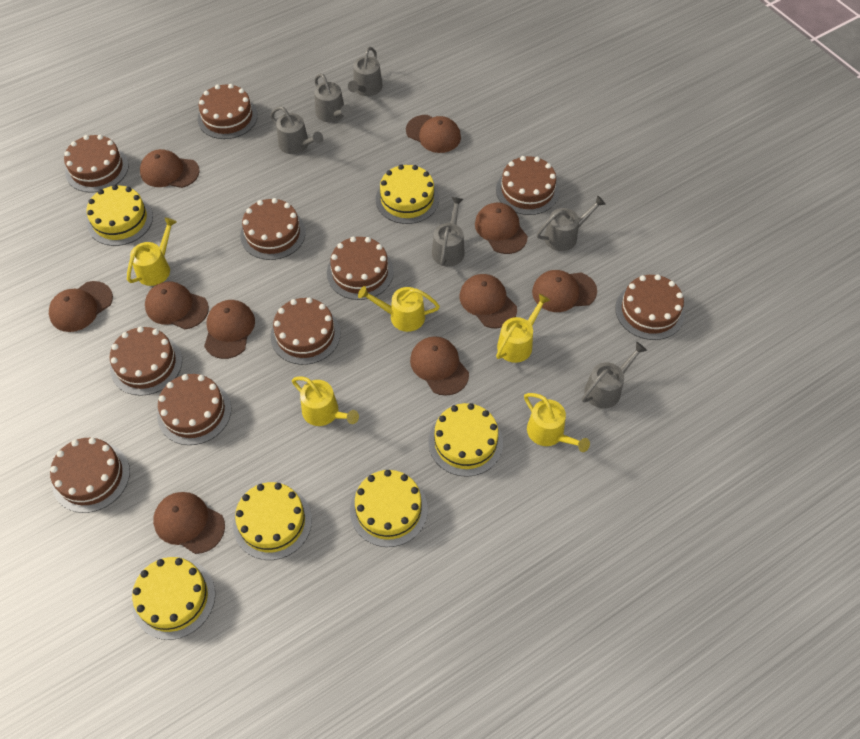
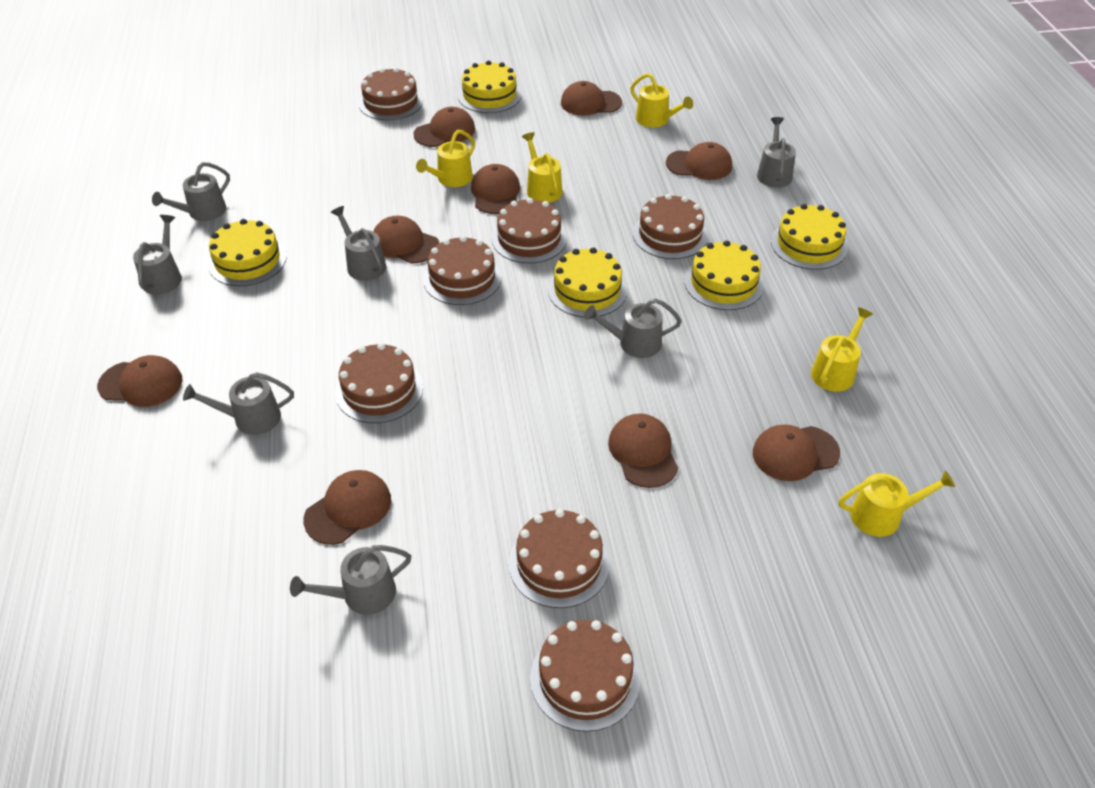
brown cake: [50,438,130,513] [64,135,129,193] [110,326,182,396] [157,374,231,445] [197,84,258,139] [240,198,306,260] [270,297,340,365] [327,237,394,300] [496,156,559,215] [615,274,685,340] = 10 -> [336,343,423,423] [358,67,423,120] [423,236,501,305] [492,198,567,263] [509,509,610,608] [530,620,640,732] [633,194,708,259] = 7
brown cap: [49,281,113,332] [140,149,200,188] [145,282,209,329] [153,492,225,554] [204,300,255,359] [406,115,461,153] [410,336,469,396] [459,274,517,328] [475,202,528,254] [532,270,597,312] = 10 -> [97,355,183,407] [303,470,391,545] [373,216,439,264] [413,107,475,147] [471,164,520,214] [561,81,622,116] [608,414,678,488] [666,142,732,180] [753,425,840,481] = 9
grey watering can: [270,107,323,154] [314,73,352,122] [348,47,383,96] [432,197,465,267] [537,195,606,251] [582,342,647,409] = 6 -> [133,215,182,294] [152,162,230,221] [183,372,294,435] [290,545,411,615] [331,206,386,281] [584,299,682,358] [757,117,796,188] = 7
yellow cake: [86,185,153,246] [132,557,215,640] [233,482,312,560] [350,470,428,547] [376,164,439,224] [428,403,503,477] = 6 -> [208,219,287,286] [458,60,522,113] [548,247,627,317] [684,240,764,310] [771,204,848,270] = 5

